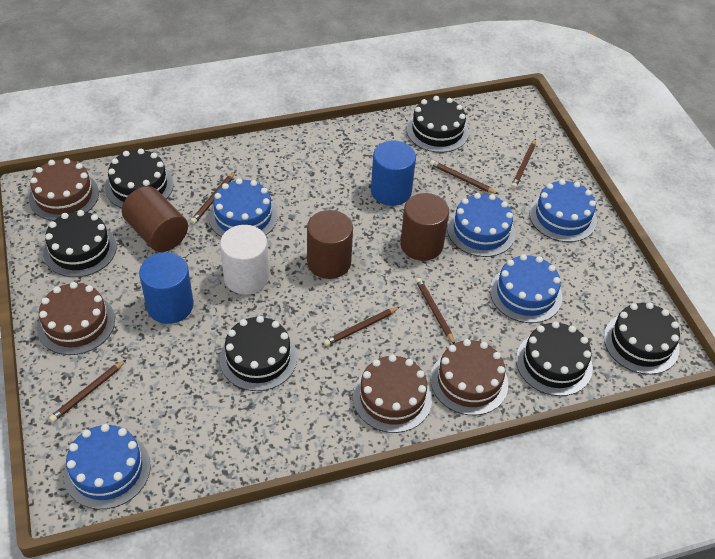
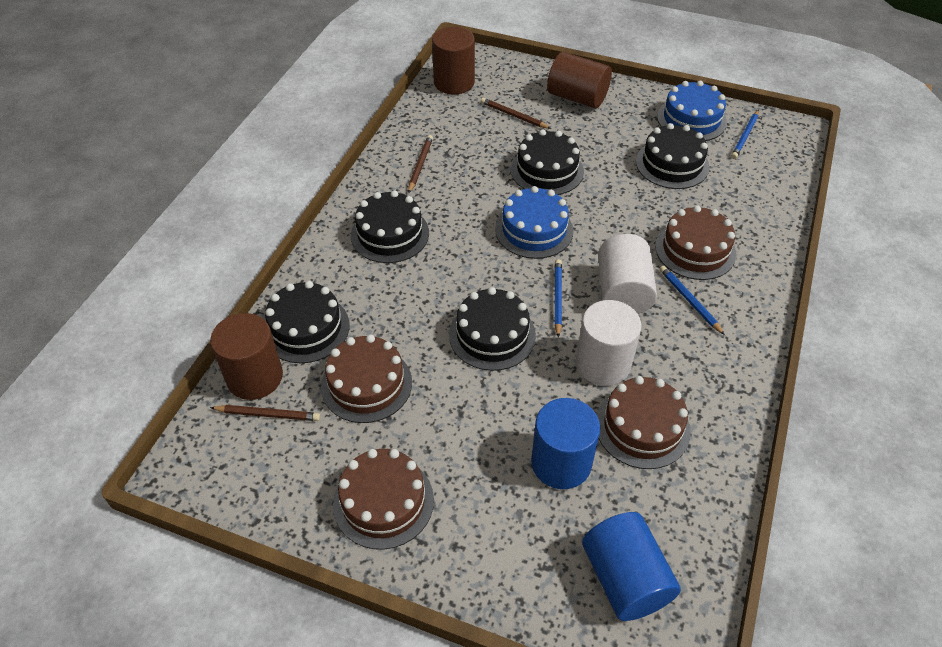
black cake: [43,210,117,277] [105,149,174,208] [219,316,297,391] [407,96,469,153] [516,321,593,396] [604,302,680,375] = 6 -> [265,281,349,363] [351,190,429,263] [449,287,536,371] [511,129,584,195] [636,123,709,189] = 5
blue cake: [63,424,151,509] [209,178,278,237] [447,193,516,257] [490,254,562,323] [529,179,597,242] = 5 -> [495,186,574,259] [657,81,727,141] = 2
blue pencil: none = 0 -> [555,259,562,337] [660,266,725,335] [731,110,759,159] = 3
brown pencil: [49,359,127,422] [190,171,236,224] [324,307,400,346] [416,278,455,344] [430,160,498,194] [511,139,536,189] = 6 -> [210,405,320,421] [408,135,433,193] [481,98,552,129] = 3
white cylinder: [220,225,269,295] = 1 -> [576,300,642,386] [598,234,657,314] = 2

